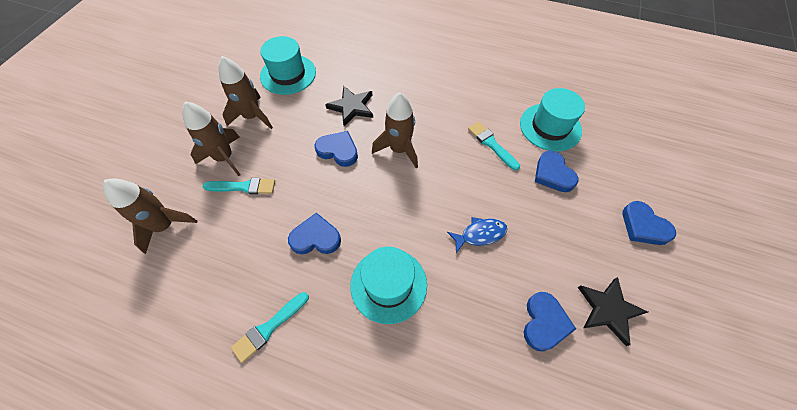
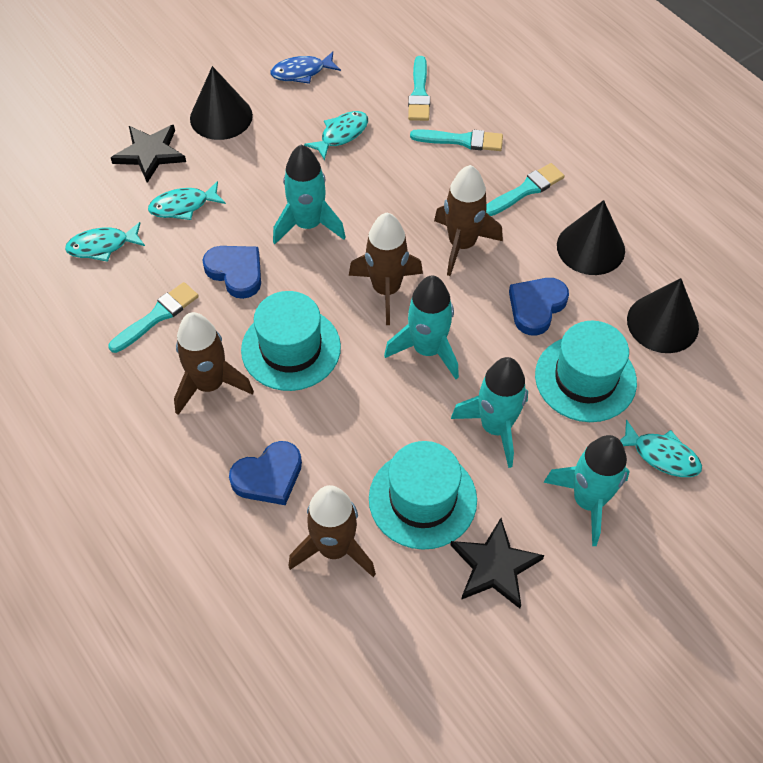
black cone: none = 0 -> [190,66,253,140] [557,200,625,275] [627,278,699,353] = 3
blue heart: [288,213,341,254] [315,131,358,167] [524,292,576,351] [535,151,579,192] [623,201,676,245] = 5 -> [203,246,261,299] [229,441,302,505] [509,278,569,336] = 3
turquoise brush: [203,178,275,194] [231,292,309,363] [468,121,520,171] = 3 -> [108,282,199,353] [408,56,430,121] [410,129,503,151] [486,163,565,216] = 4
turquoise fish: none = 0 -> [65,222,145,262] [148,181,226,220] [304,111,368,161] [620,419,702,477] = 4
turquoise rocket: none = 0 -> [273,144,346,244] [384,275,459,379] [451,357,528,468] [544,435,630,546] = 4

